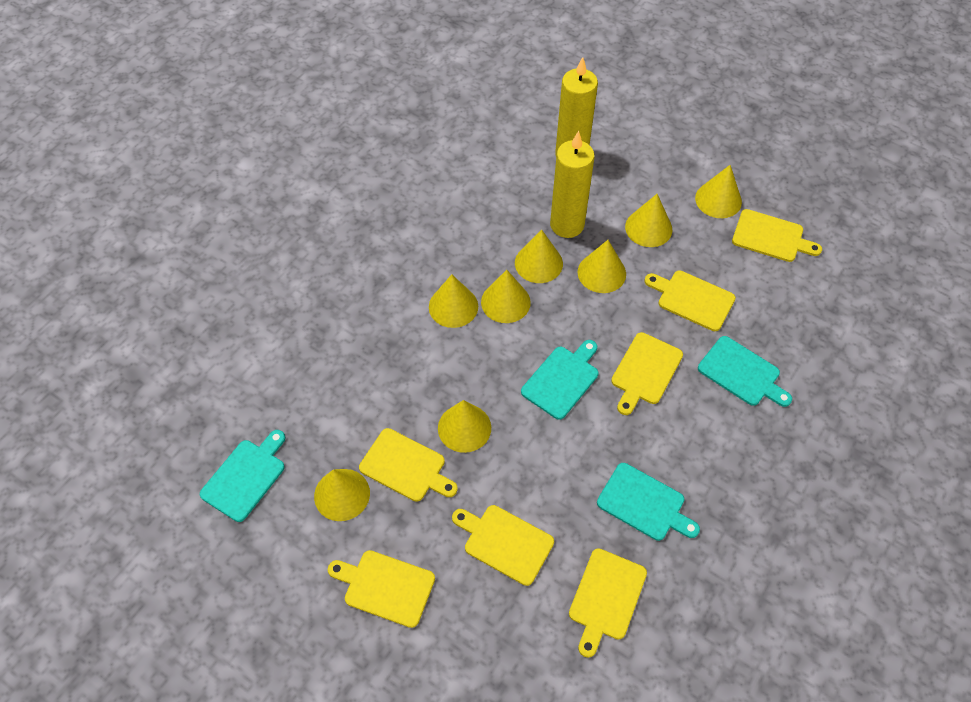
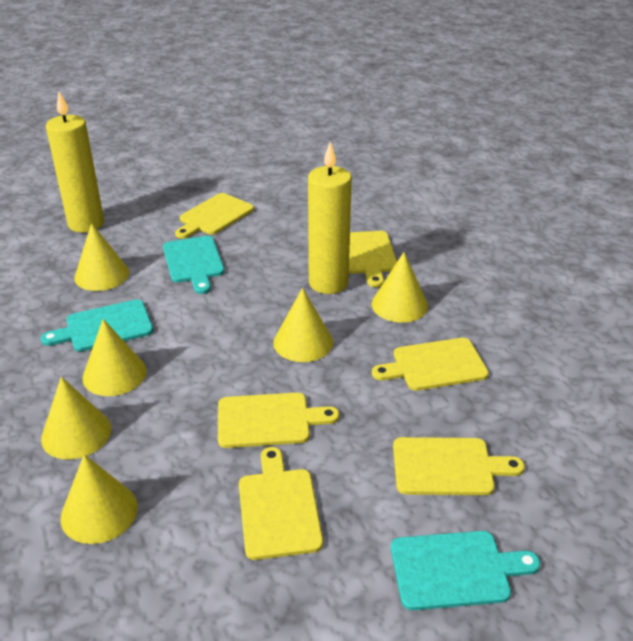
turquoise cutting board: [200,430,285,522] [521,340,599,420] [597,463,700,541] [698,336,792,407] = 4 -> [41,299,153,352] [163,236,224,294] [391,531,540,610] = 3
yellow cone: [314,469,370,521] [429,274,478,328] [438,400,491,453] [481,270,531,323] [515,230,563,283] [578,240,626,293] [625,194,672,247] [695,165,742,218] = 8 -> [41,377,111,459] [60,454,138,544] [74,223,129,291] [82,319,147,396] [273,288,333,362] [372,252,428,323] = 6
yellow cutting board: [328,550,435,628] [359,428,458,502] [452,505,554,586] [569,548,647,658] [611,332,683,415] [644,271,736,331] [732,209,822,262] = 7 -> [175,193,254,239] [218,393,339,448] [239,447,323,560] [349,231,397,287] [372,338,489,391] [393,437,525,495] = 6

